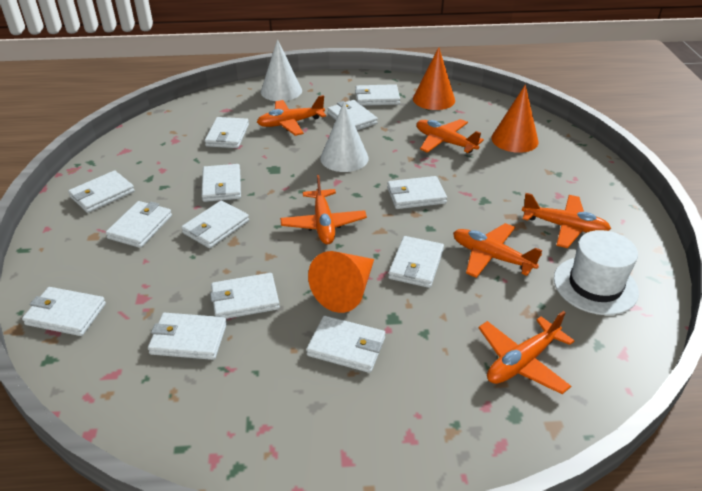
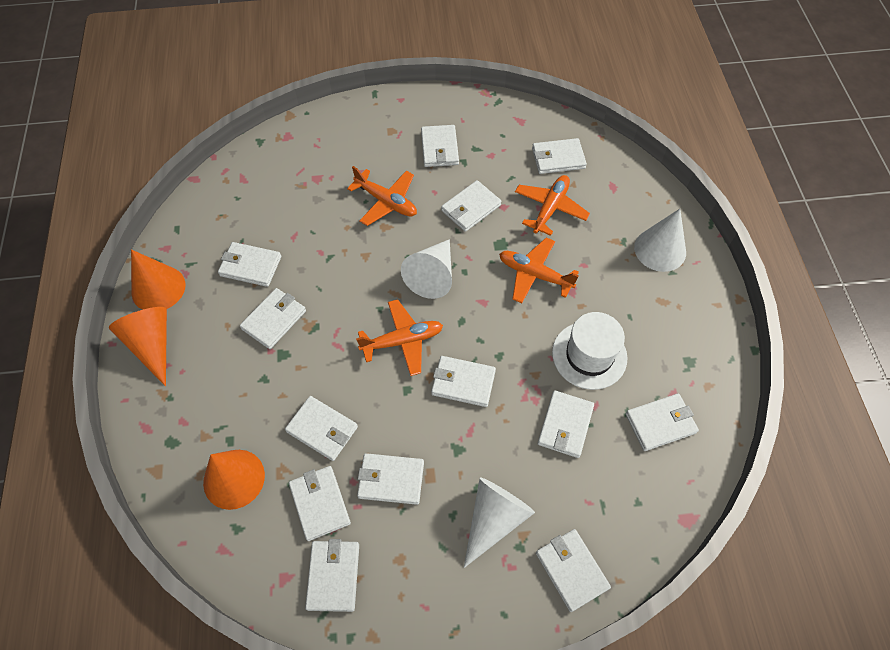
orange plane: [257,95,326,136] [280,175,367,245] [417,119,484,153] [453,223,542,278] [478,311,574,394] [522,193,611,248] = 6 -> [347,166,417,226] [356,299,443,376] [499,238,579,303] [515,175,590,236] = 4
white cone: [261,39,302,101] [320,102,369,172] = 2 -> [401,239,452,299] [464,478,535,568] [634,209,686,272] = 3

